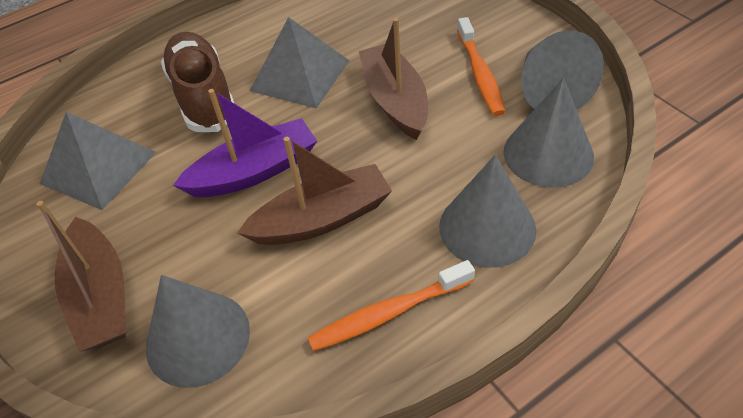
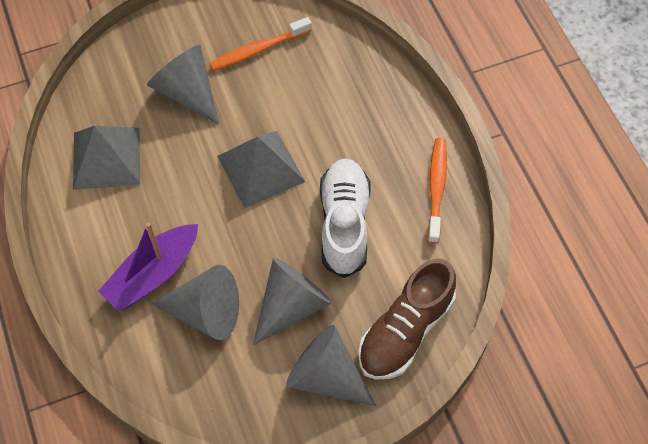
brown boat: [36,201,126,352] [237,137,392,245] [359,18,428,140] = 3 -> none = 0
white shoe: none = 0 -> [320,158,370,278] = 1

